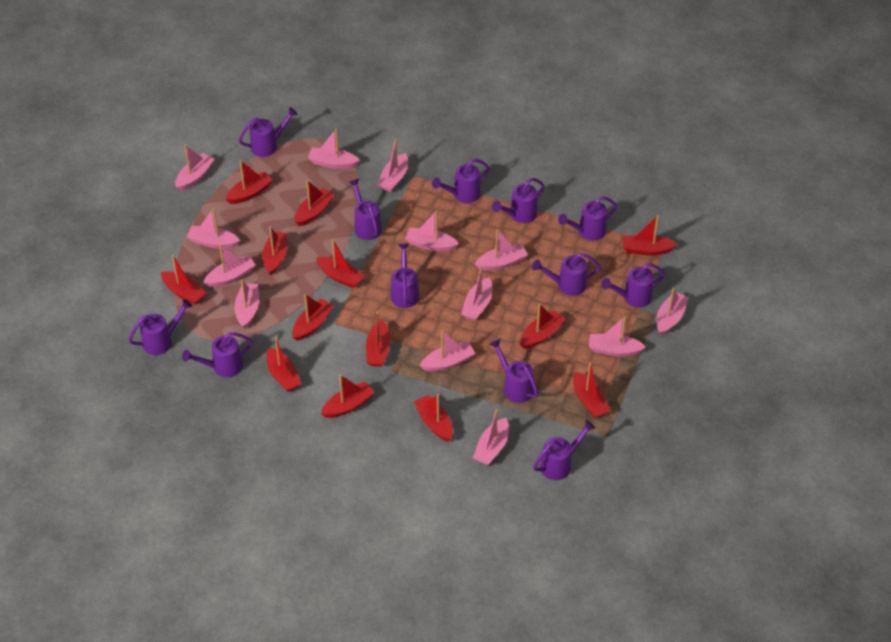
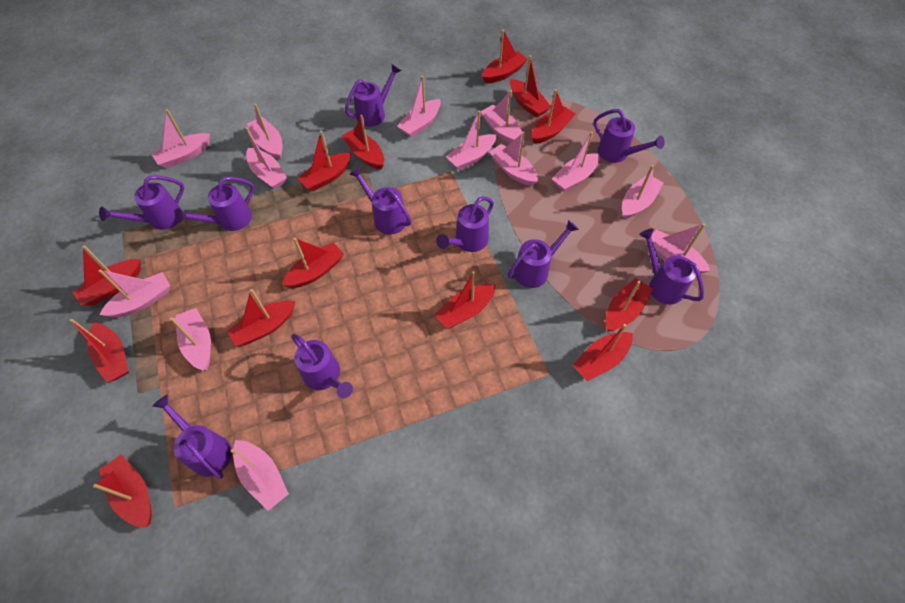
purple watering can: [128,299,192,355] [182,332,253,377] [239,107,298,157] [349,179,382,240] [391,244,419,308] [432,159,490,203] [489,339,538,403] [492,178,545,223] [532,253,601,296] [533,420,595,480] [558,196,617,241] [601,263,665,307] = 12 -> [99,175,184,230] [152,394,232,479] [175,177,255,231] [291,334,353,398] [345,64,401,127] [349,167,412,235] [436,196,494,252] [507,220,579,288] [593,109,665,163] [639,228,704,305] = 10

